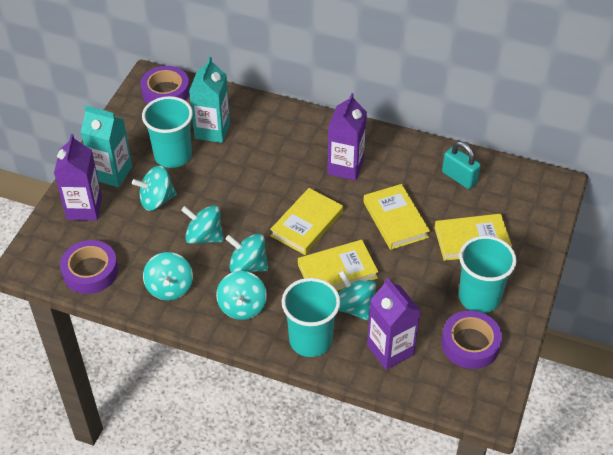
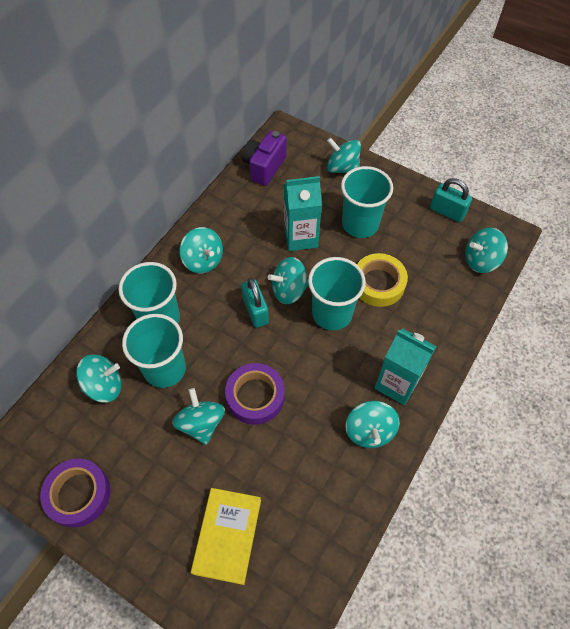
purple camera: none = 0 -> [242,131,286,186] = 1
purple carton: [54,134,102,221] [327,93,367,181] [367,277,421,370] = 3 -> none = 0
purple tape: [60,240,118,294] [140,66,190,104] [442,311,502,369] = 3 -> [40,459,111,528] [225,363,285,425] = 2
turquoise cup: [142,96,193,168] [282,278,341,357] [459,236,517,313] = 3 -> [118,262,180,323] [122,314,186,388] [308,257,366,330] [341,166,393,238] = 4
turquoise padlock: [442,141,481,189] = 1 -> [241,278,269,328] [430,178,472,222] = 2
turquoise spinning top: [132,166,177,211] [143,252,193,301] [181,205,224,244] [216,271,267,320] [226,233,268,273] [338,270,377,320] = 6 -> [76,354,122,403] [172,388,225,445] [180,227,223,274] [268,257,309,304] [327,137,361,173] [345,401,400,448] [465,228,508,273] = 7
yellow book: [270,188,343,255] [298,240,378,291] [363,184,430,250] [435,214,512,261] = 4 -> [191,488,261,585] = 1
yellow tape: none = 0 -> [357,253,408,307] = 1

